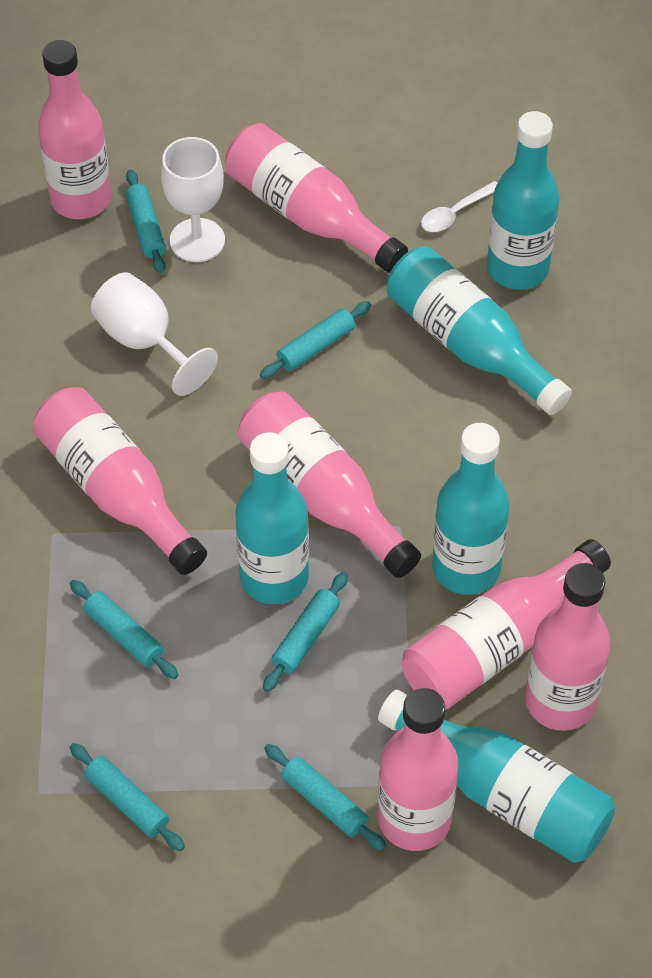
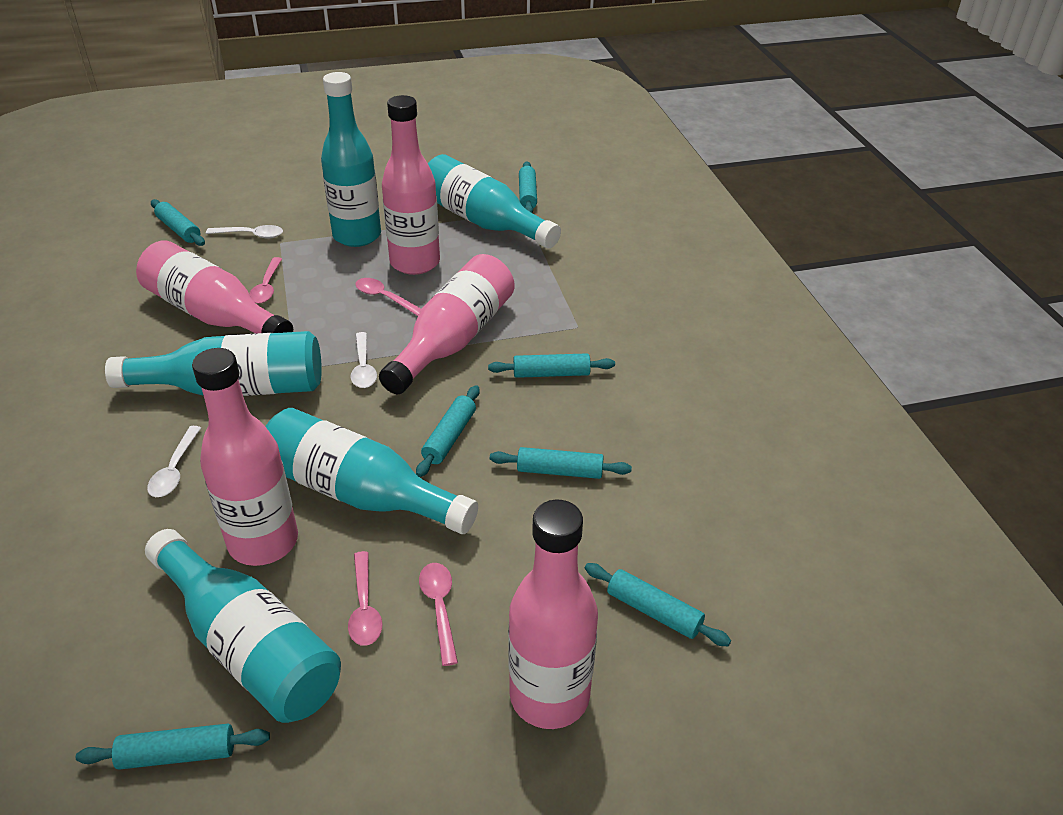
pink bottle: [33,387,207,575] [38,40,111,219] [225,123,408,273] [238,391,421,578] [378,688,459,851] [402,539,611,710] [525,563,610,731] = 7 -> [136,240,293,334] [192,348,298,566] [379,254,515,394] [382,95,440,275] [508,500,598,729] = 5
pink spoon: none = 0 -> [249,257,282,304] [348,551,383,646] [355,278,421,316] [419,563,458,666] = 4
turquoise rolling pin: [70,580,178,679] [70,743,185,851] [125,169,166,274] [260,301,371,379] [263,572,348,692] [264,744,386,851] = 6 -> [76,724,270,770] [151,199,205,246] [416,385,480,477] [488,353,615,378] [490,447,632,479] [519,162,537,213] [585,563,731,646] = 7
white goblet: [91,272,218,396] [161,137,225,262] = 2 -> none = 0
white spoon: [421,181,497,232] = 1 -> [147,426,201,497] [206,225,283,239] [350,332,377,388] = 3

